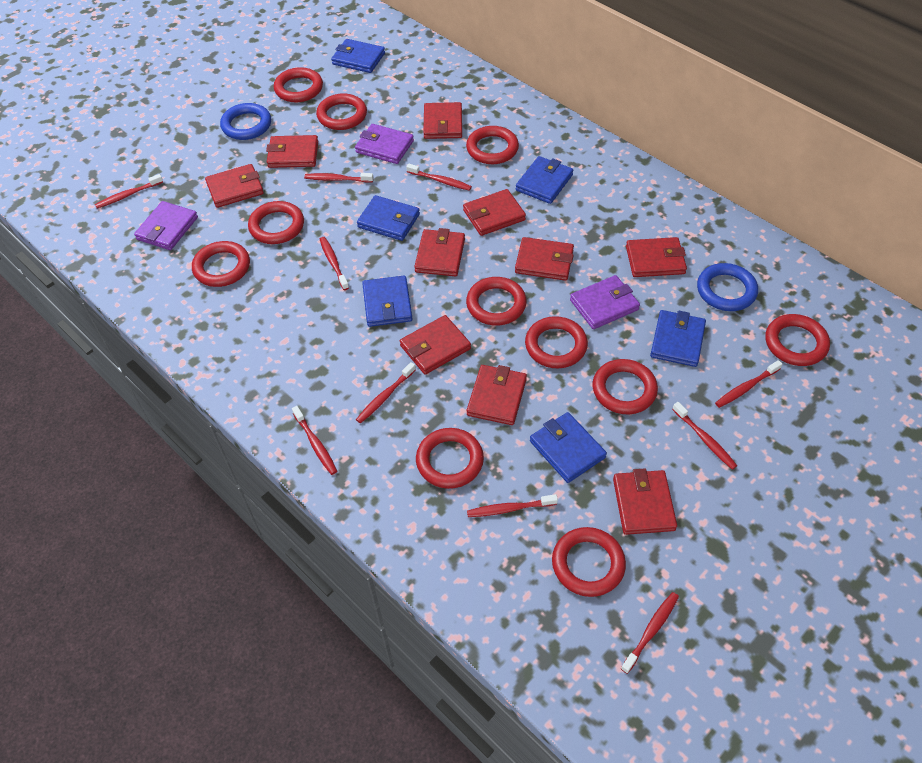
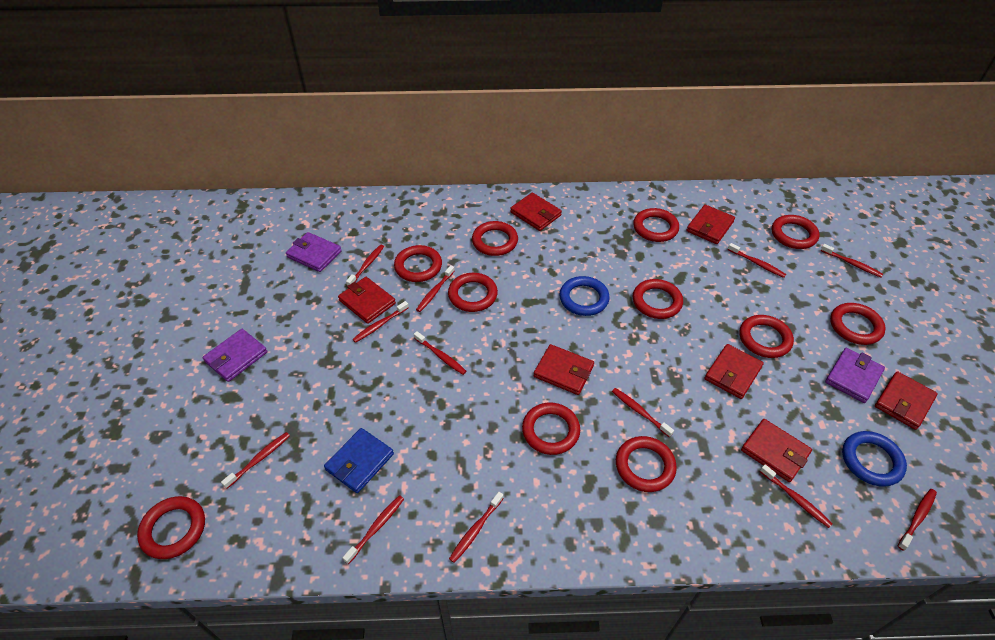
blue wallet: [331,39,385,73] [357,195,420,241] [362,276,412,327] [516,156,573,204] [530,412,607,483] [650,310,706,367] = 6 -> [324,428,394,493] = 1
red toothbrush: [95,174,163,209] [292,406,337,475] [304,173,373,182] [320,237,349,290] [356,362,416,424] [406,164,472,191] [467,494,558,517] [621,592,679,674] [672,402,737,470] [715,360,782,408] = 10 -> [221,432,290,489] [343,495,404,564] [346,245,384,286] [352,301,409,343] [414,331,466,375] [416,265,455,312] [449,492,504,563] [612,388,674,437] [728,243,786,278] [760,464,832,528] [821,244,883,277] [898,489,937,551] = 12
red wallet: [205,164,264,208] [266,135,318,168] [400,315,471,375] [414,228,465,277] [423,102,462,139] [463,189,526,236] [467,365,527,425] [515,237,574,281] [613,469,677,535] [626,237,687,277] = 10 -> [338,277,396,324] [510,193,562,231] [534,344,594,395] [686,204,735,244] [704,344,764,399] [741,419,812,482] [875,371,938,430] = 7

